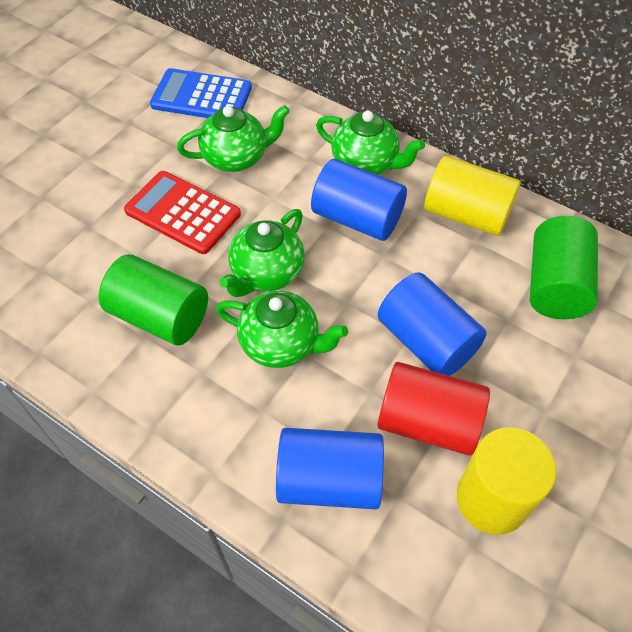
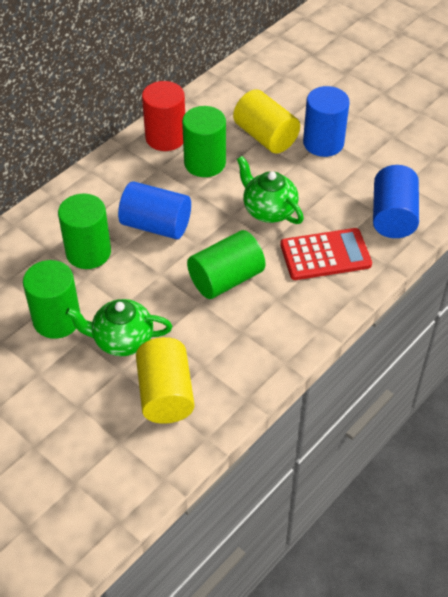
blue calculator: [150,68,252,118] = 1 -> none = 0
green cylinder: [99,254,208,346] [530,216,598,319] = 2 -> [23,260,80,339] [58,194,111,269] [182,106,226,177] [187,230,265,299] = 4
green teapot: [177,105,290,172] [216,290,348,368] [220,209,305,297] [316,111,425,175] = 4 -> [65,299,172,356] [237,156,304,224] = 2

